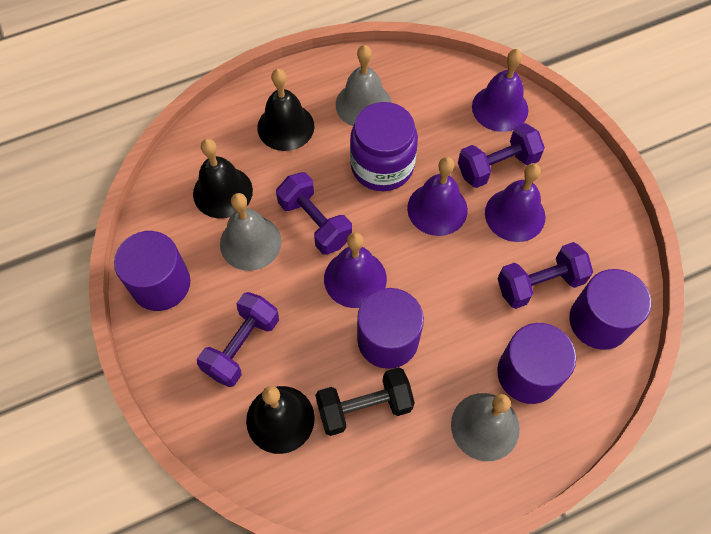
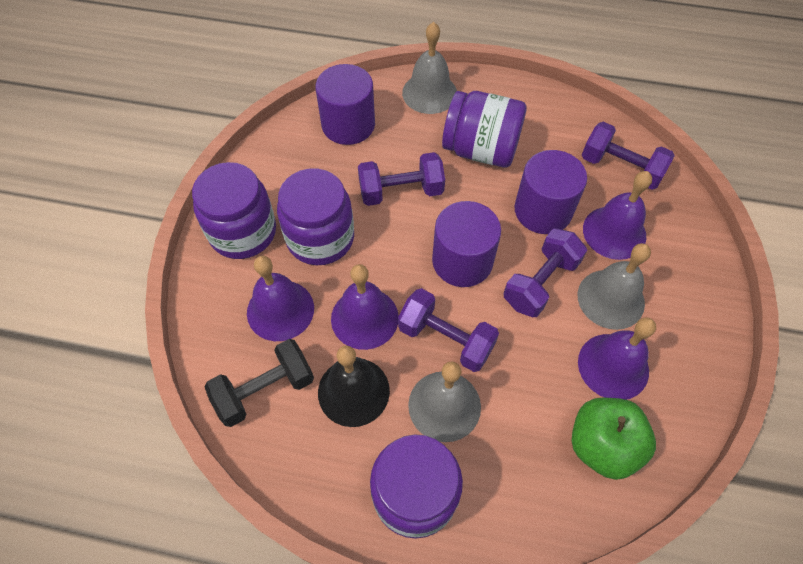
black bell: [193,139,253,218] [246,386,315,454] [257,69,314,151] = 3 -> [318,345,390,427] = 1
green apple: none = 0 -> [572,398,656,480] = 1
purple cylinder: [114,231,190,311] [357,288,424,369] [497,323,576,404] [569,269,651,350] = 4 -> [316,64,375,145] [432,201,501,287] [514,150,587,234] = 3
purple jar: [350,102,418,191] = 1 -> [192,162,276,259] [277,168,354,265] [370,434,463,538] [442,91,526,168] = 4

